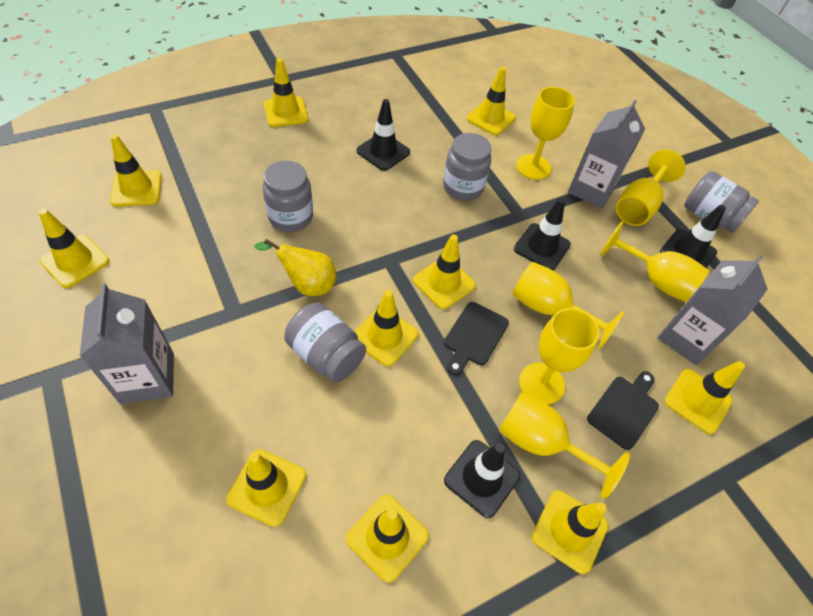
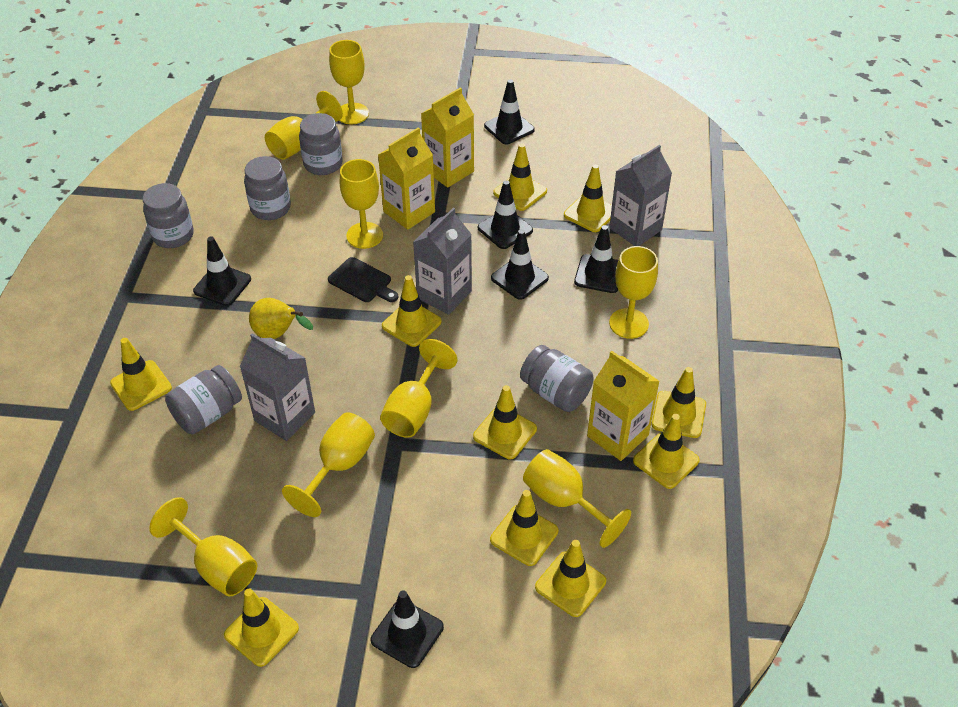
black cutting board: [444,302,509,375] [587,371,659,450] = 2 -> [328,257,398,302] = 1
black traffic cone: [357,99,410,171] [444,440,520,518] [514,198,571,270] [660,205,726,268] = 4 -> [193,236,251,306] [371,590,444,668] [478,180,533,249] [484,79,535,145] [491,229,549,300] [574,225,618,293] = 6
grey jar: [263,160,313,232] [284,303,366,383] [443,133,491,201] [684,171,759,233] = 4 -> [143,183,194,248] [165,365,242,434] [244,156,291,220] [299,113,343,175] [520,345,594,412] = 5
yellow carton: none = 0 -> [378,127,435,230] [421,87,474,188] [587,351,660,461] = 3
yellow goblet: [499,392,630,499] [513,262,624,349] [516,87,575,180] [519,308,600,405] [600,221,709,302] [616,149,686,226] = 6 -> [149,497,257,597] [265,91,343,160] [282,412,375,517] [329,40,369,124] [340,159,383,249] [380,339,457,438] [523,449,631,548] [609,246,658,339] = 8

